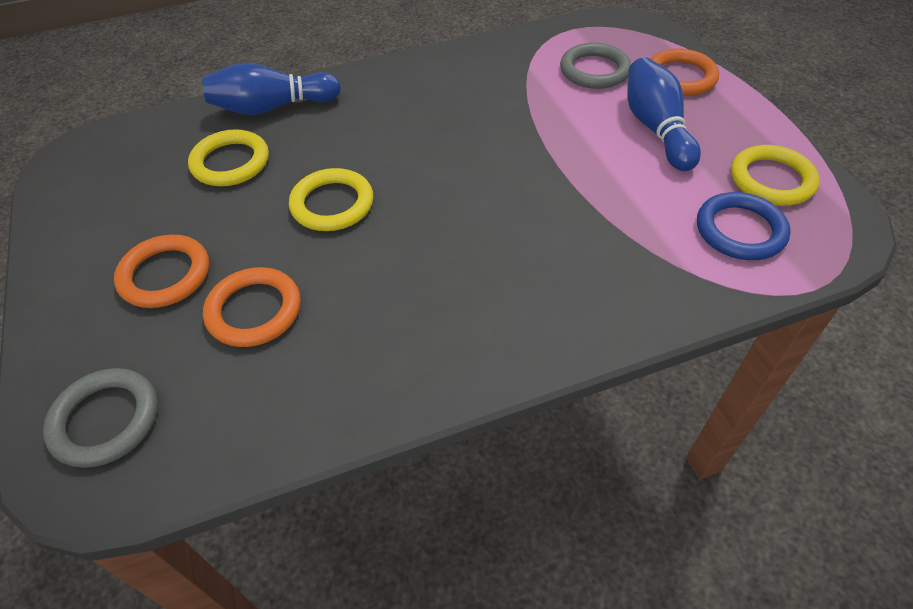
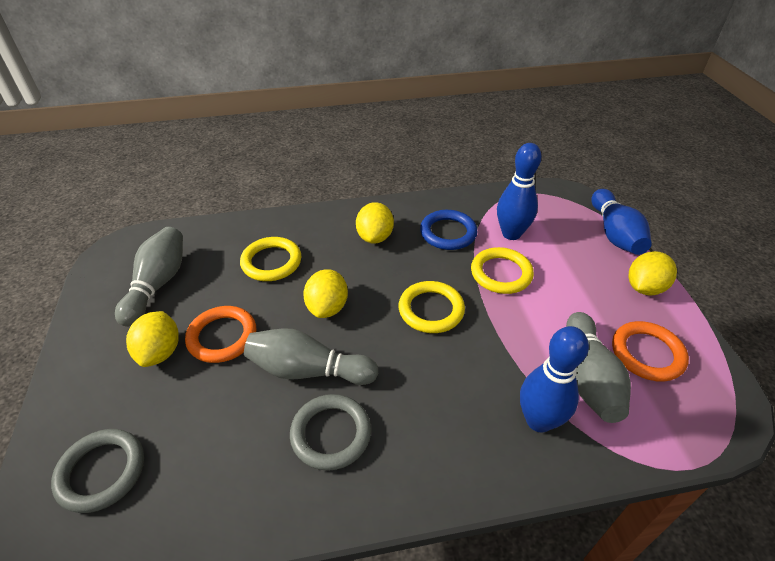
blue bowling pin: [203,63,341,115] [627,57,701,171] = 2 -> [497,143,541,240] [520,326,589,432] [591,189,652,255] = 3
grey bowling pin: none = 0 -> [115,227,183,327] [244,328,378,385] [566,312,631,423] = 3
orange ring: [114,235,209,308] [203,267,301,347] [650,48,719,96] = 3 -> [185,306,256,363] [612,321,689,382] = 2
yellow lemon: none = 0 -> [126,311,179,367] [303,269,348,318] [356,202,394,244] [629,251,677,296] = 4

